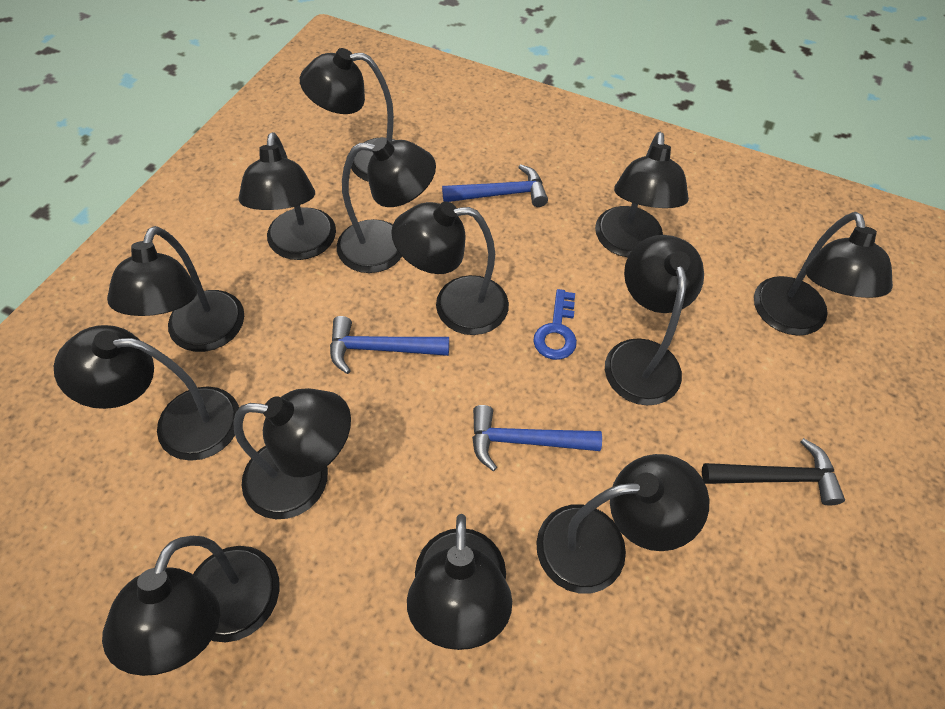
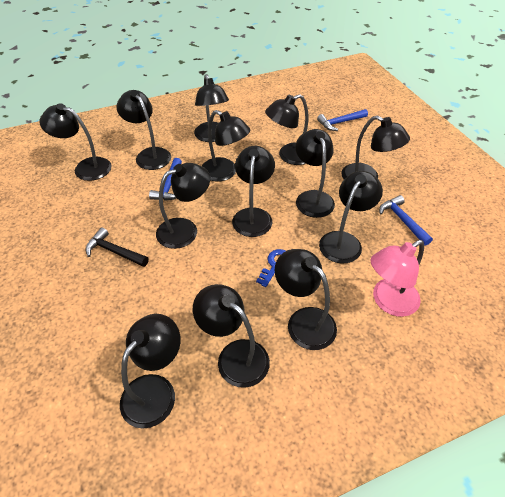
pink lamp: none = 0 -> [371,240,424,317] = 1

